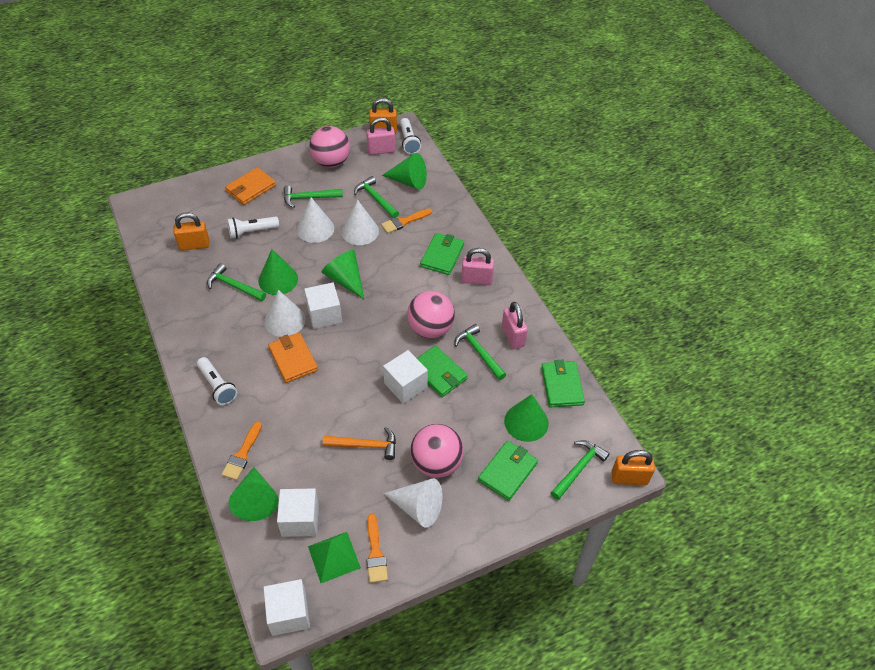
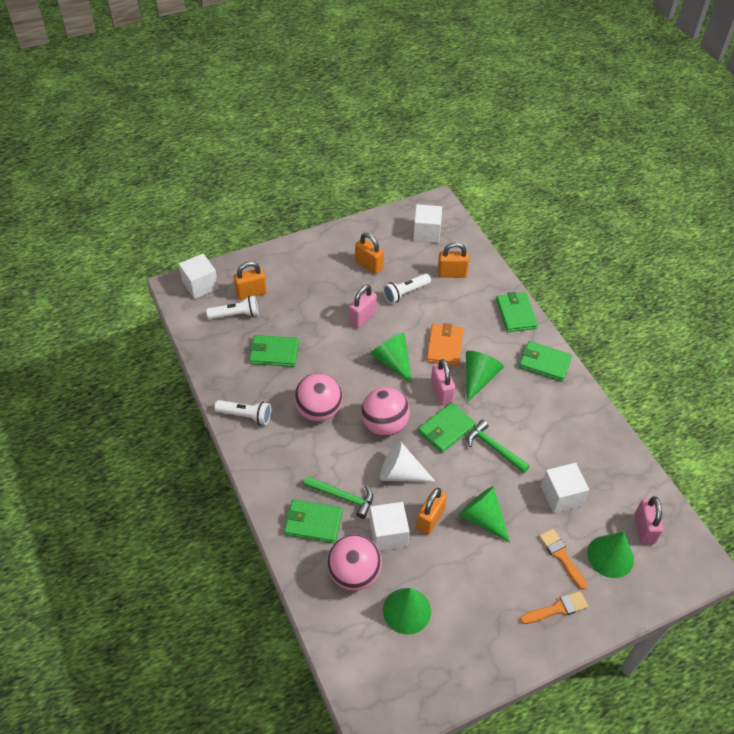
green hammer: [207,263,266,301] [284,185,343,208] [354,176,399,218] [455,324,506,380] [551,440,610,500] = 5 -> [304,476,373,519] [467,420,530,473] = 2
green pyramid: [308,532,361,583] = 1 -> none = 0
green wallet: [417,345,468,397] [420,233,464,275] [478,441,538,501] [541,360,585,407] = 4 -> [249,335,299,367] [284,499,343,543] [418,402,476,453] [496,292,538,332] [519,341,572,382] = 5
orange brush: [221,422,262,480] [366,514,388,583] [381,209,432,234] = 3 -> [520,591,588,624] [539,529,587,590] = 2
orange hammer: [323,427,396,460] = 1 -> none = 0
orange padlock: [173,213,210,251] [369,98,397,134] [611,450,655,485] = 3 -> [234,261,267,300] [355,233,384,274] [416,488,447,535] [437,242,469,278] = 4
orange wallet: [225,167,276,205] [268,332,318,383] = 2 -> [426,323,463,366] = 1
white cone: [264,290,306,337] [297,198,334,243] [341,200,379,245] [383,479,443,528] = 4 -> [380,440,436,482] = 1

